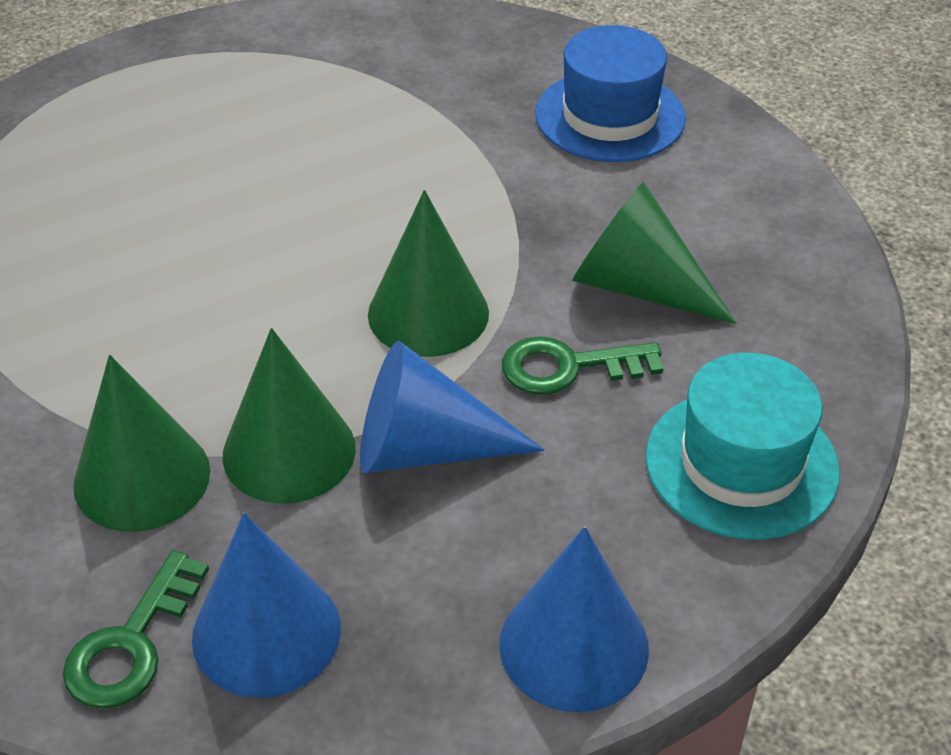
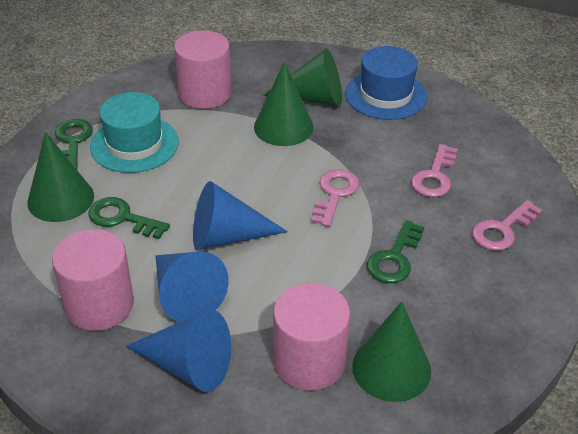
green key: [63,550,209,709] [502,336,664,395] = 2 -> [55,119,93,169] [89,197,170,239] [367,220,424,283] = 3
pink cylinder: none = 0 -> [52,229,134,331] [174,30,232,109] [273,283,350,391] = 3
pink key: none = 0 -> [311,169,359,227] [411,144,457,197] [472,200,543,251] = 3

